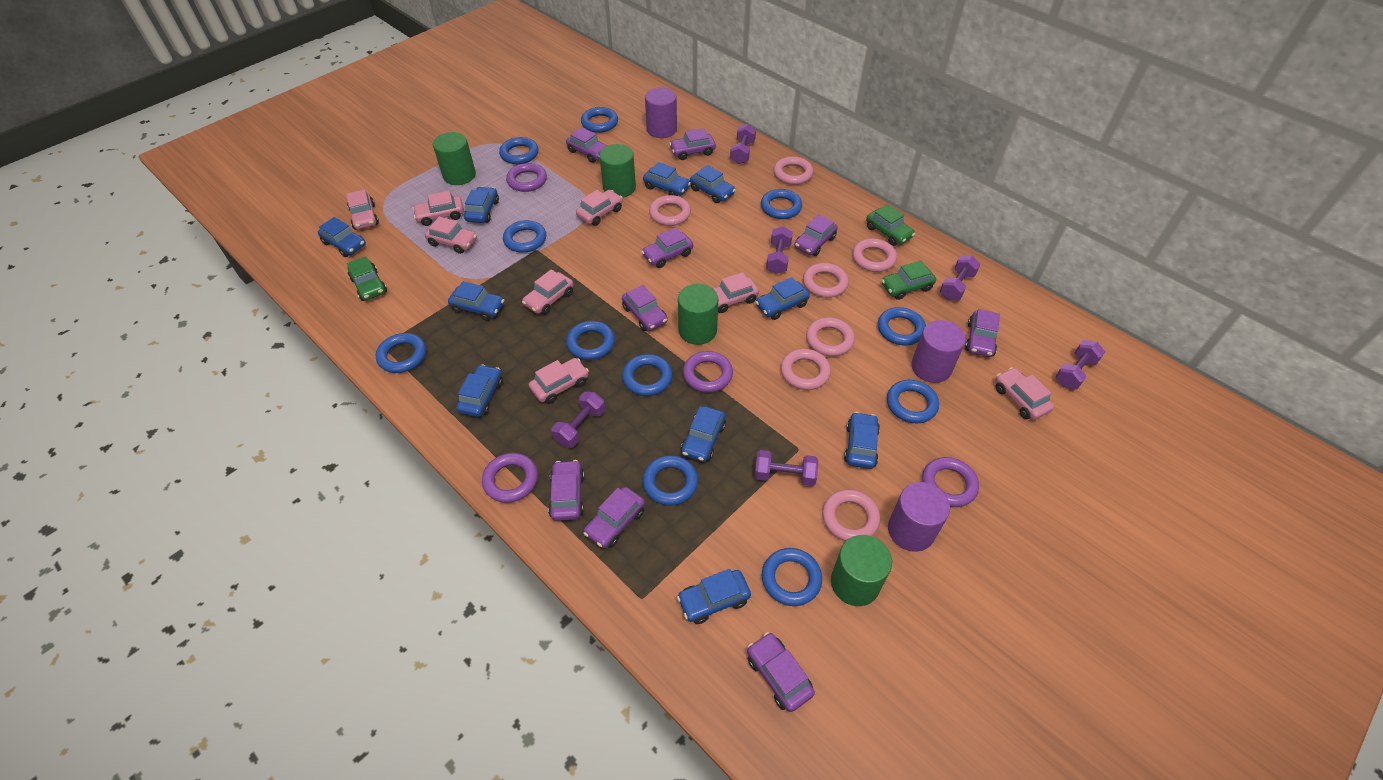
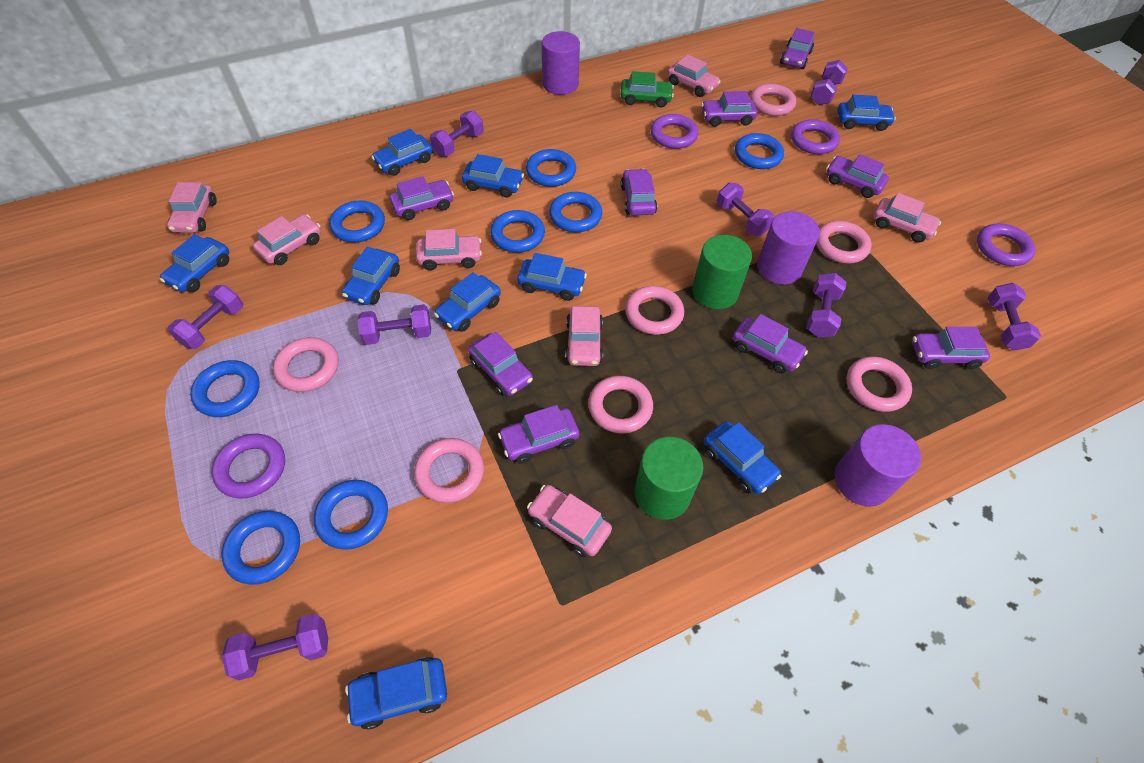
blue car: [318,217,366,257] [448,281,504,321] [456,364,503,417] [464,186,499,223] [643,162,691,196] [677,569,751,624] [681,406,726,462] [690,165,736,203] [755,277,810,320] [844,412,880,469] = 10 -> [160,234,229,292] [342,247,400,305] [345,657,447,729] [371,129,433,176] [434,272,501,332] [462,154,524,197] [517,253,587,301] [704,421,781,494] [837,95,896,131] = 9
blue ring: [376,333,426,373] [499,137,539,164] [503,220,546,253] [566,321,615,360] [581,107,618,133] [622,354,672,396] [642,455,698,506] [761,189,802,219] [762,548,822,606] [878,307,926,345] [887,380,939,423] = 11 -> [190,360,260,417] [221,511,300,584] [314,480,388,550] [329,200,385,243] [490,210,545,253] [526,149,576,187] [549,192,602,232] [735,133,784,169] = 8
green car: [347,256,387,301] [866,204,915,246] [881,260,936,300] = 3 -> [620,71,674,108] = 1
green cylinder: [433,132,476,185] [599,144,636,197] [678,284,718,345] [831,535,892,606] = 4 -> [634,437,703,520] [692,235,752,309] = 2
pink car: [346,189,379,230] [412,191,464,226] [425,217,477,254] [522,269,574,315] [529,358,589,404] [576,190,623,226] [713,272,759,313] [995,367,1054,420] = 8 -> [167,182,216,233] [253,214,321,265] [416,229,482,270] [527,485,612,557] [565,306,603,366] [667,54,721,97] [873,193,941,242] = 7
purple dumbbell: [552,391,605,448] [730,124,756,164] [755,450,818,486] [766,226,793,274] [940,255,980,300] [1055,340,1105,389] = 6 -> [168,285,243,349] [222,614,328,681] [357,304,431,345] [430,111,484,157] [717,182,774,236] [807,273,847,337] [810,60,848,105] [987,283,1041,351] = 8

